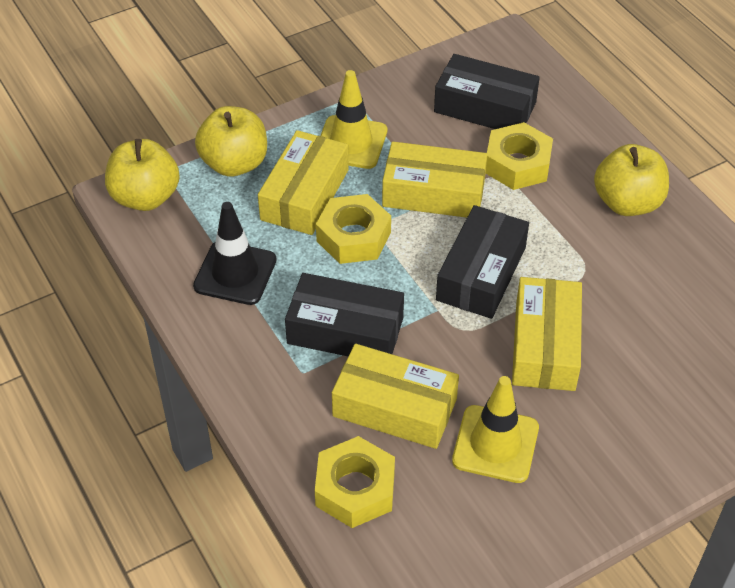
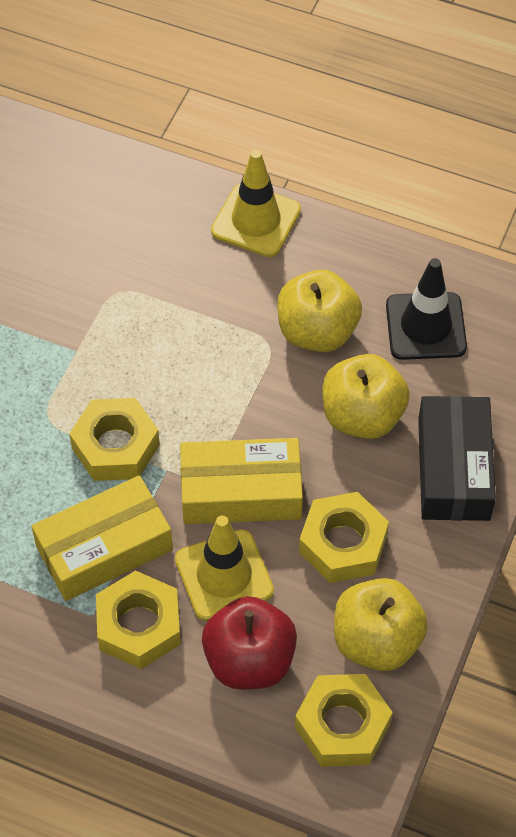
black box: [285,273,404,356] [434,54,540,129] [436,205,529,319] = 3 -> [418,396,496,521] = 1
red apple: none = 0 -> [202,596,297,689] = 1
yellow box: [258,130,349,235] [332,344,459,449] [382,142,487,218] [512,277,582,391] = 4 -> [31,475,173,601] [180,438,303,524] = 2
yellow nut: [315,436,395,528] [316,194,391,264] [485,122,553,190] = 3 -> [69,398,160,481] [96,570,181,669] [295,674,393,767] [299,492,389,583] = 4

